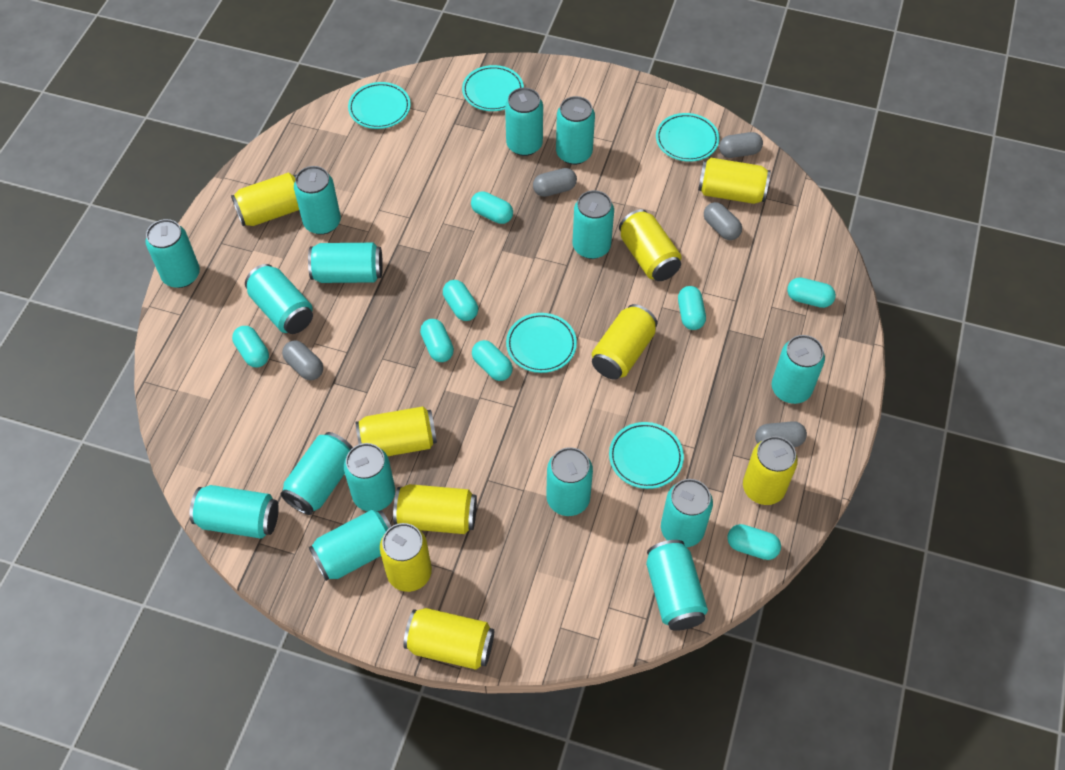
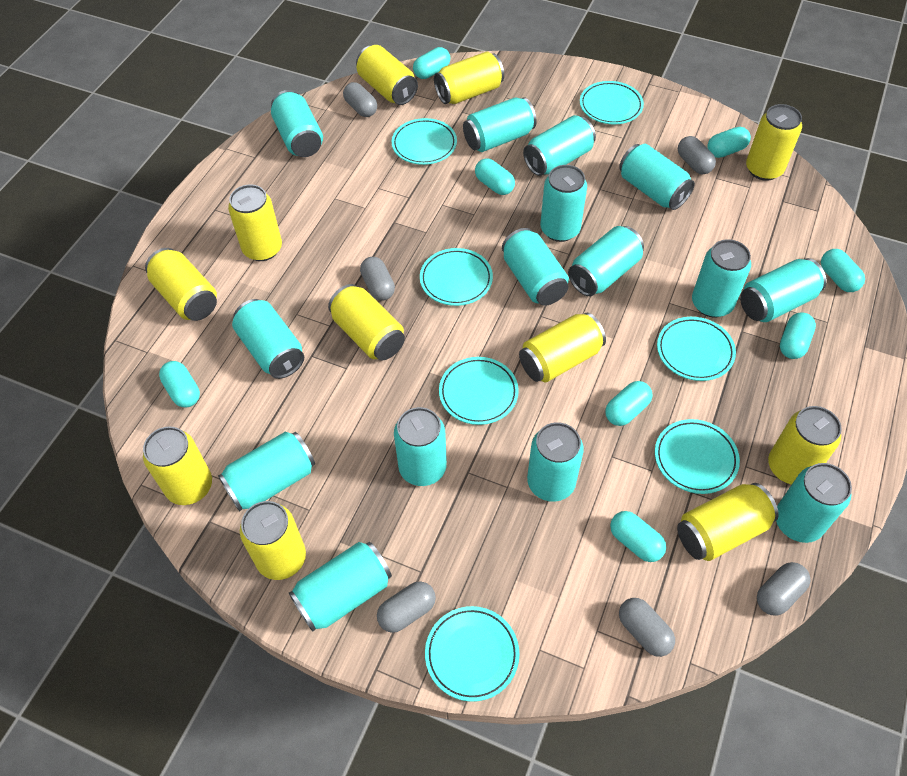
grey capsule: [282,340,323,380] [533,168,577,197] [704,202,742,240] [719,132,763,158] [755,421,807,447] = 5 -> [343,82,377,117] [360,257,395,300] [377,581,436,633] [619,598,675,657] [678,136,716,174] [757,562,811,616] = 6
turquoise plate: [348,82,411,129] [462,65,524,111] [506,313,577,373] [609,422,684,489] [656,113,719,162] = 5 -> [392,118,457,165] [420,248,493,306] [425,606,519,702] [439,357,519,425] [580,81,644,124] [655,419,740,494] [657,317,736,381] = 7
yellow can: [231,173,299,226] [355,406,437,456] [380,523,432,592] [393,484,477,534] [403,608,494,670] [592,304,657,380] [619,209,682,281] [698,158,771,204] [743,436,798,505] = 9 -> [143,427,212,505] [145,248,217,321] [228,184,282,261] [240,501,306,580] [328,284,405,360] [356,45,418,105] [434,51,504,104] [519,312,606,382] [677,483,779,561] [746,104,802,181] [768,406,842,485] = 11

